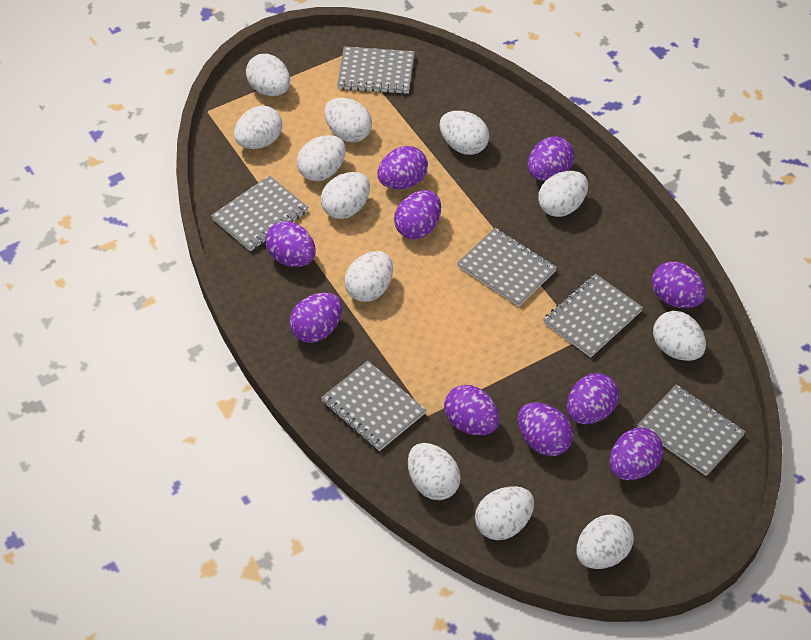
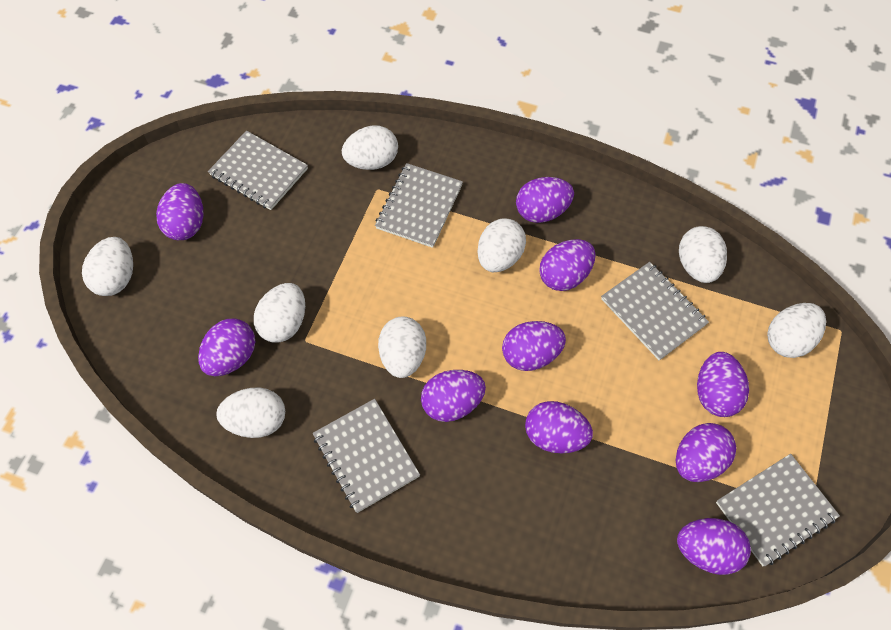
grey notebook: [211,175,308,252] [321,361,426,451] [337,46,415,94] [457,228,557,307] [543,274,643,358] [637,384,746,476] = 6 -> [208,131,308,210] [313,399,420,513] [375,163,463,248] [601,262,709,360] [716,454,840,566] = 5
white egg: [234,106,282,149] [246,54,290,96] [297,135,346,181] [321,172,370,219] [324,98,372,142] [344,251,393,302] [408,443,461,500] [440,111,489,155] [475,486,534,540] [538,171,588,217] [576,514,634,569] [653,311,706,361] = 12 -> [82,237,133,296] [216,387,285,438] [254,283,305,343] [342,125,398,170] [378,317,426,378] [477,218,526,272] [679,226,727,283] [767,303,826,358] = 8

